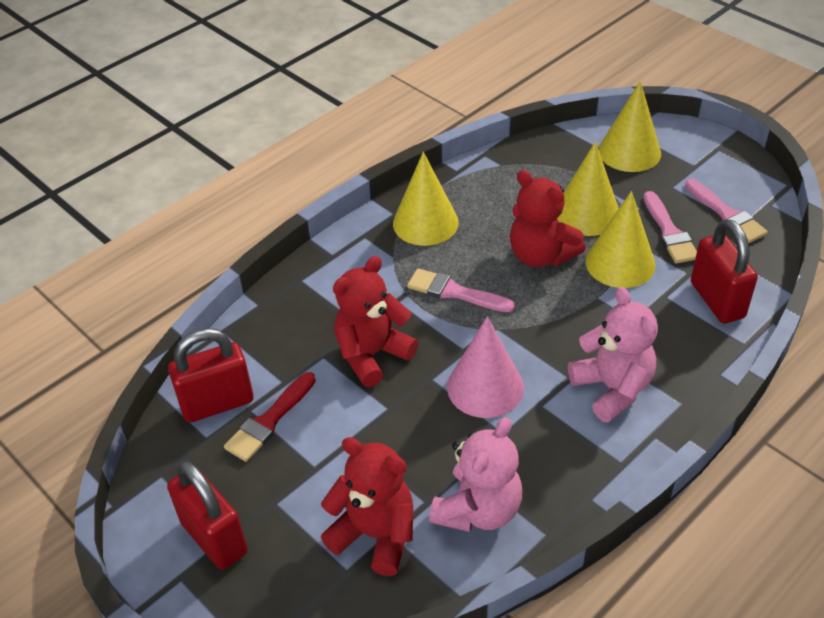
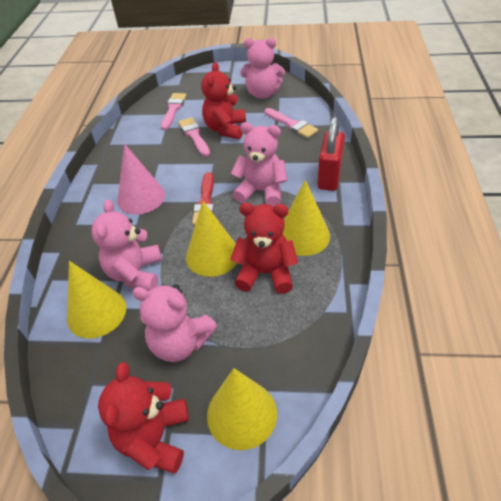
pink teddy bear: [429,417,522,532] [568,287,658,423] = 2 -> [91,199,162,291] [132,284,217,362] [231,122,287,206] [240,38,285,99] = 4
red padlock: [167,460,248,570] [168,328,254,423] [691,219,758,323] = 3 -> [317,117,345,191] = 1

